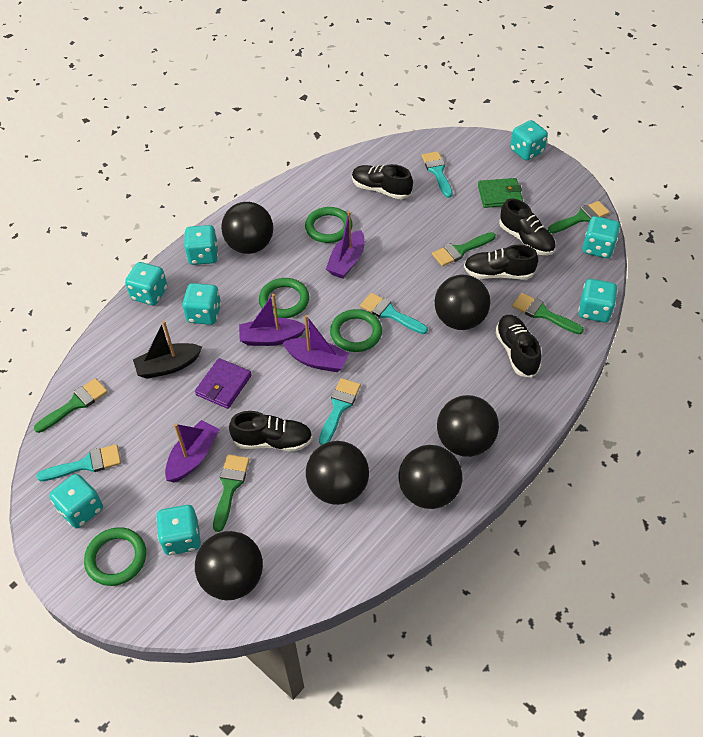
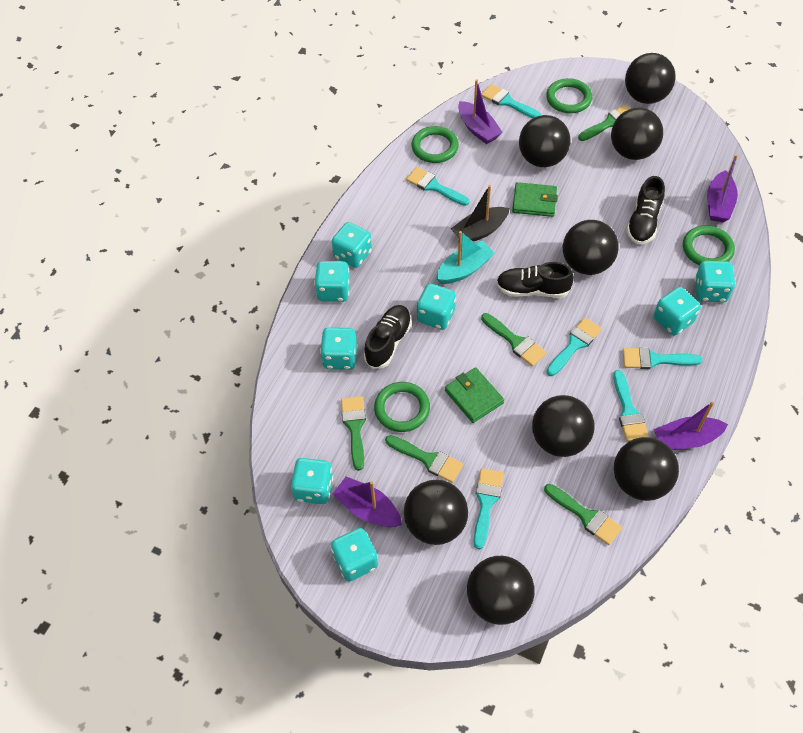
black ball: [195,531,263,600] [221,202,273,254] [306,441,369,505] [399,445,462,509] [435,275,490,330] [437,395,499,457] = 6 -> [404,480,468,545] [467,556,535,625] [519,115,571,167] [532,395,594,457] [563,220,619,275] [611,108,663,160] [614,437,679,501] [625,53,676,104] = 8
black shoe: [229,411,313,452] [352,164,413,200] [464,245,538,279] [495,315,541,378] [499,198,556,256] = 5 -> [364,305,412,369] [496,262,574,298] [626,176,665,244] = 3
green wallet: [478,178,523,208] = 1 -> [445,367,504,423] [512,182,558,217] = 2
purple wallet: [195,358,252,409] = 1 -> none = 0
turquoise boat: none = 0 -> [436,231,495,284] = 1
turquoise brush: [37,444,121,481] [319,378,361,445] [360,293,428,334] [422,151,453,198] = 4 -> [406,167,470,206] [474,468,504,549] [481,84,541,118] [546,318,602,376] [613,370,649,442] [622,347,703,369] = 6

